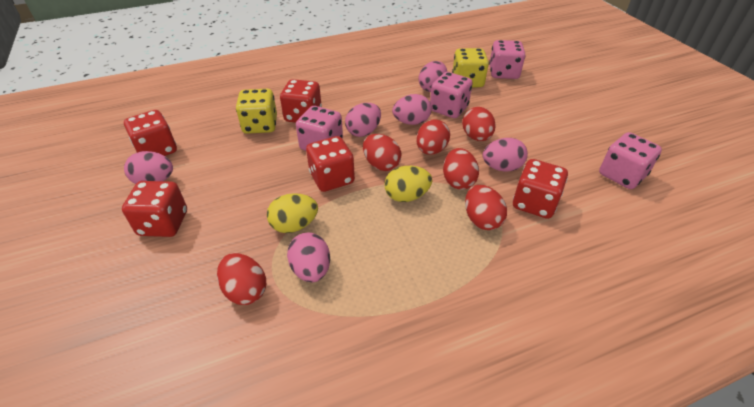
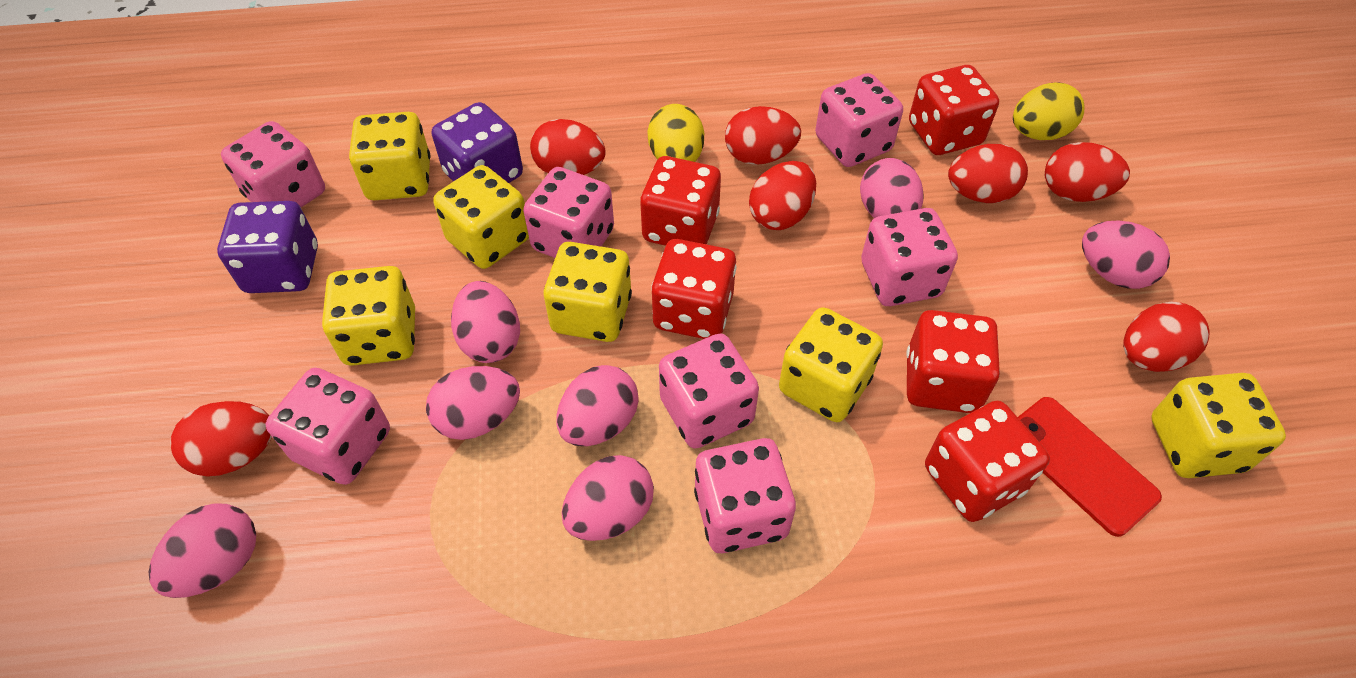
pink dice: [296,106,343,151] [430,72,473,118] [489,40,525,79] [599,132,662,189] = 4 -> [221,121,325,207] [266,368,390,485] [523,167,614,258] [659,334,759,449] [694,438,796,553] [815,73,903,167] [861,208,958,306] = 7
pink egg: [124,151,173,184] [287,233,330,282] [345,103,381,137] [392,94,432,125] [419,61,447,92] [483,138,528,171] = 6 -> [149,503,256,598] [426,366,520,440] [451,281,520,363] [557,365,639,446] [562,455,654,541] [860,158,924,218] [1082,220,1170,289] = 7
purple dice: none = 0 -> [217,201,318,293] [432,102,523,183] = 2
red egg: [217,253,266,305] [363,134,401,171] [416,119,450,155] [443,148,479,190] [462,107,495,141] [465,185,507,230] = 6 -> [170,401,272,477] [530,119,606,175] [725,106,801,165] [749,161,816,230] [948,144,1028,203] [1045,142,1130,202] [1123,302,1210,372] = 7
red phone: none = 0 -> [1018,397,1162,537] = 1
yellow dice: [236,89,277,134] [452,48,489,87] = 2 -> [322,266,415,366] [349,112,430,200] [433,165,529,269] [544,242,632,342] [779,307,883,422] [1151,373,1286,478] = 6

